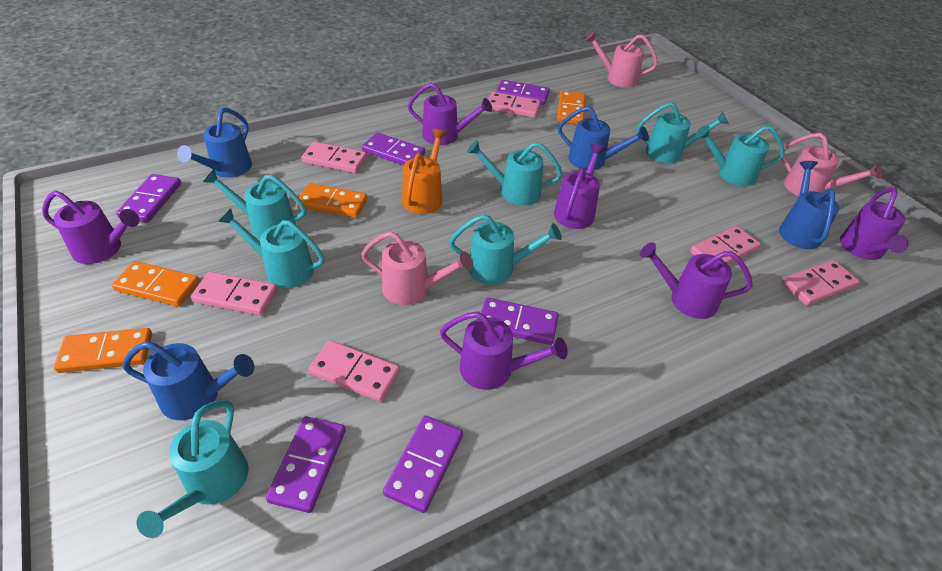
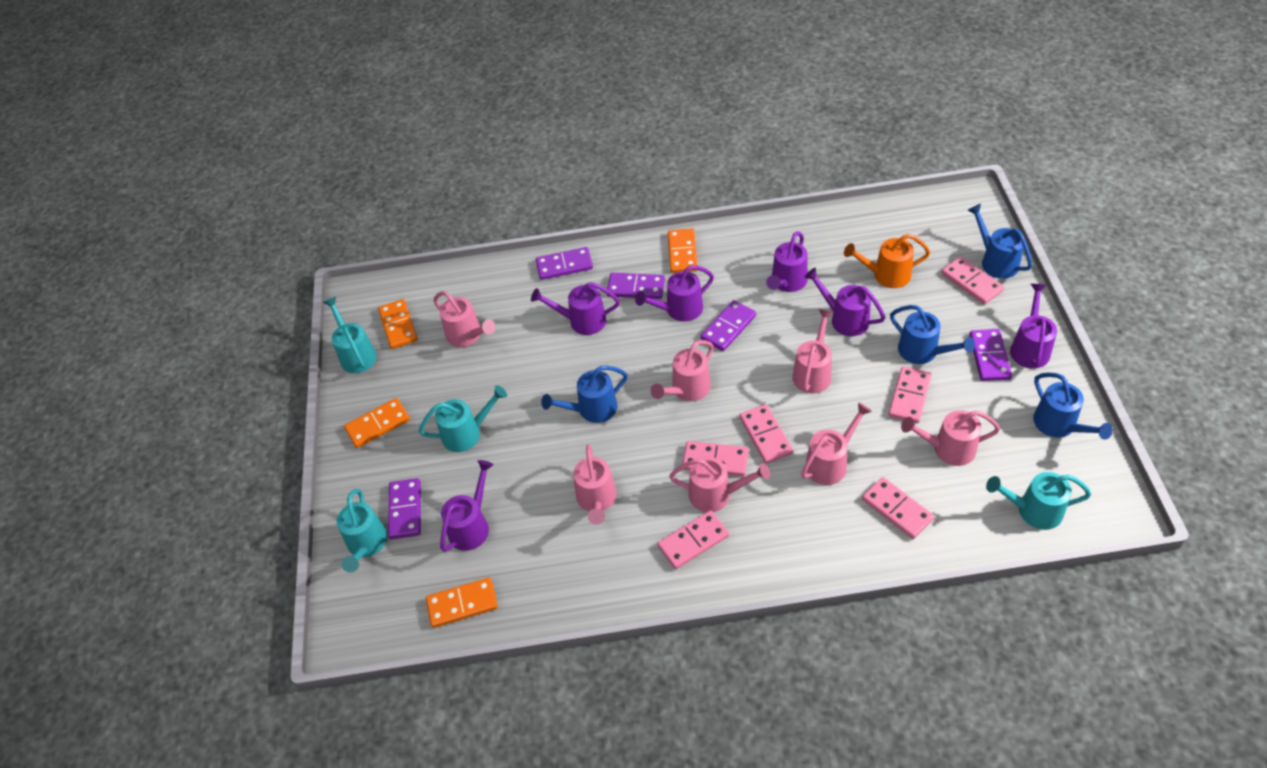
pink watering can: [361,231,473,305] [585,31,658,88] [782,133,882,196] = 3 -> [433,291,496,347] [573,444,617,525] [651,340,714,401] [669,457,770,512] [792,309,833,393] [801,402,872,485] [901,410,1000,466] = 7
purple domino: [116,174,181,223] [266,416,346,513] [362,133,425,165] [383,416,463,513] [481,298,559,345] [496,80,550,105] = 6 -> [388,478,421,539] [536,247,593,280] [607,273,665,299] [701,300,756,351] [969,329,1012,381] = 5
turquoise watering can: [137,400,249,538] [203,169,306,239] [218,208,325,288] [449,214,562,285] [467,140,562,206] [637,102,729,163] [696,125,785,186] = 7 -> [323,297,377,373] [337,489,387,572] [419,385,507,452] [986,472,1091,530] = 4

